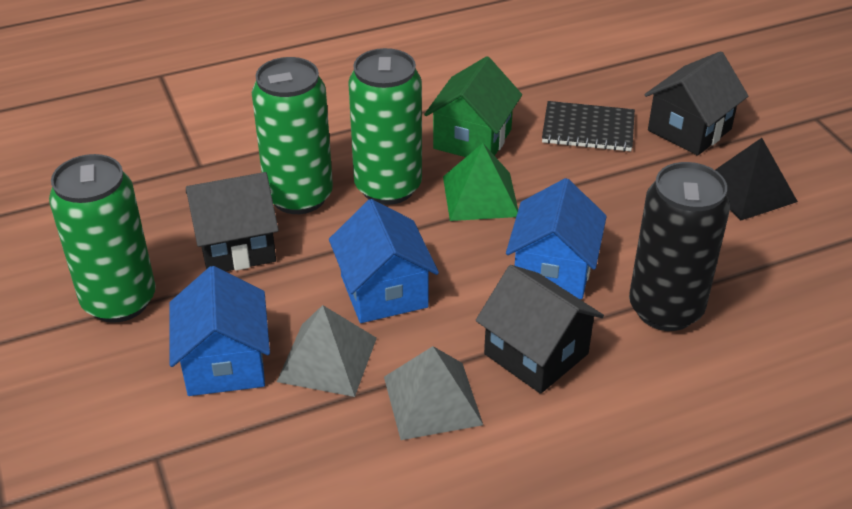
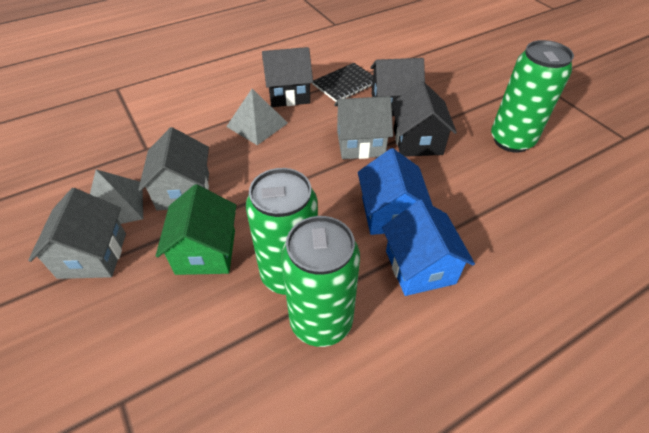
black can: [629,162,730,331] = 1 -> none = 0
black pyramid: [715,138,798,221] = 1 -> none = 0
blue house: [169,266,270,396] [329,199,439,323] [506,178,607,299] = 3 -> [358,148,433,235] [382,200,475,296] = 2
green pyramid: [443,143,518,221] = 1 -> none = 0
grey house: none = 0 -> [28,188,126,279] [138,127,209,211] [334,96,393,159] = 3

